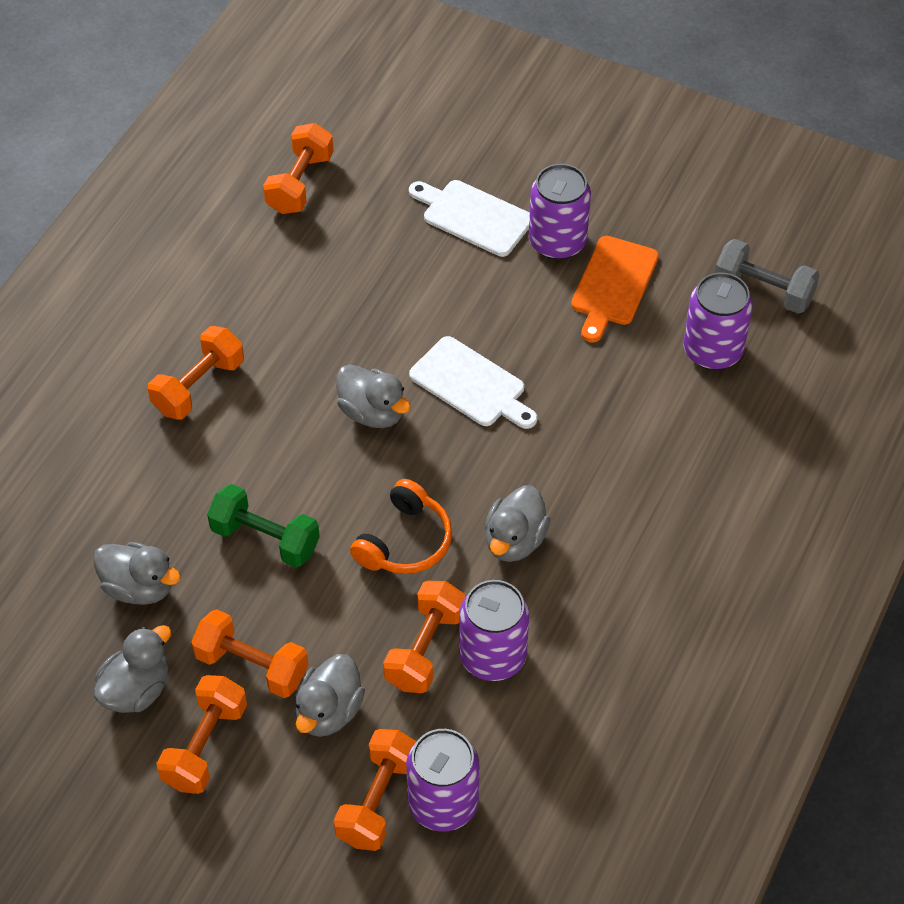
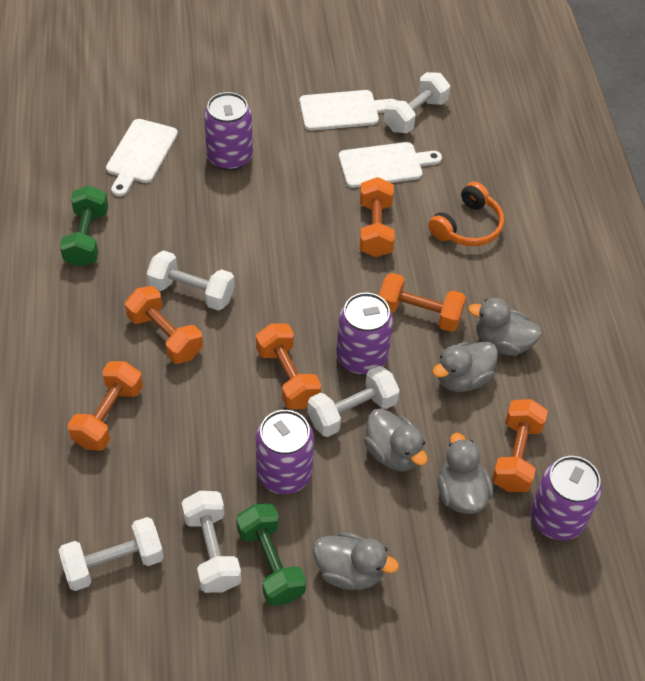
green dumbbell: [207,484,320,567] = 1 -> [60,185,108,267] [236,503,306,606] = 2
grey dumbbell: [715,239,820,314] = 1 -> none = 0
orange cutting board: [571,236,659,343] = 1 -> none = 0
white cutting board: [409,180,530,257] [409,336,537,429] = 2 -> [106,119,178,197] [299,90,395,131] [338,142,442,188] = 3
white dumbbell: none = 0 -> [59,517,164,591] [147,250,235,311] [182,491,241,593] [307,366,400,437] [384,72,450,133] = 5

